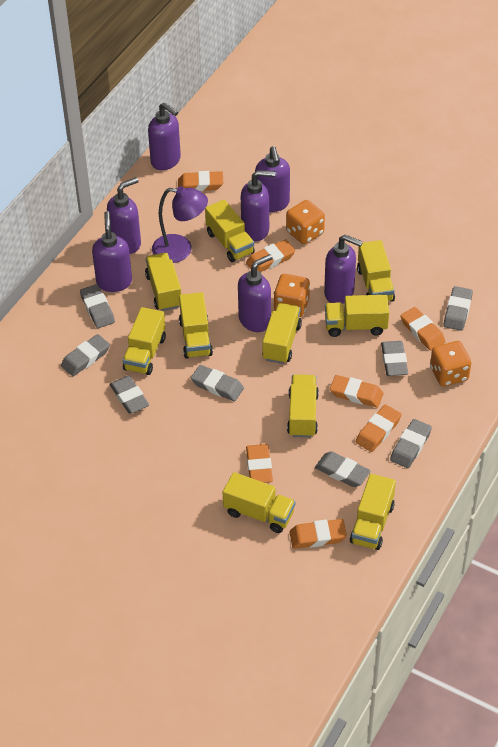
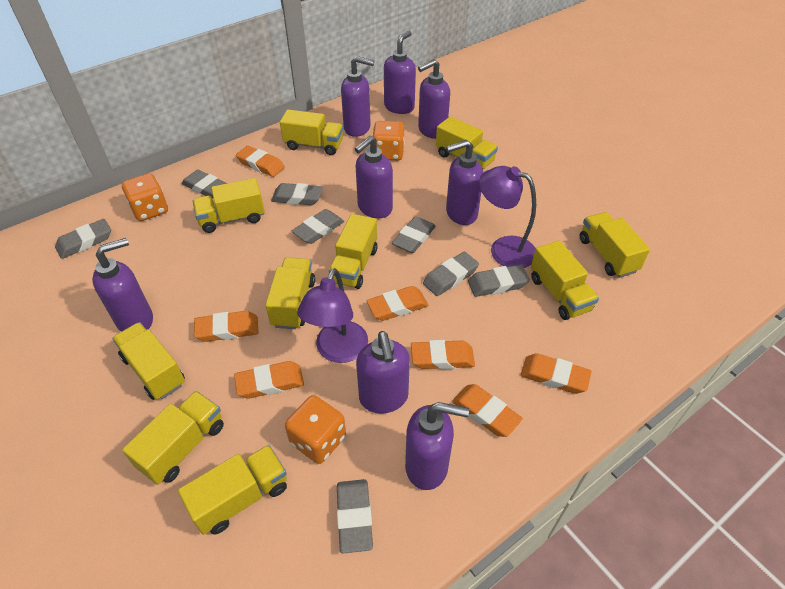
purple lamp: [152,186,208,263] = 1 -> [297,268,368,363] [479,166,536,268] = 2
purple soap dispenser: [92,211,132,292] [107,177,141,254] [148,102,181,170] [238,254,273,332] [241,170,275,241] [255,146,290,212] [324,235,363,304] = 7 -> [92,238,153,332] [341,56,374,137] [355,135,393,218] [356,331,410,414] [384,31,416,114] [405,402,469,490] [418,59,450,139] [446,140,483,225] = 8

